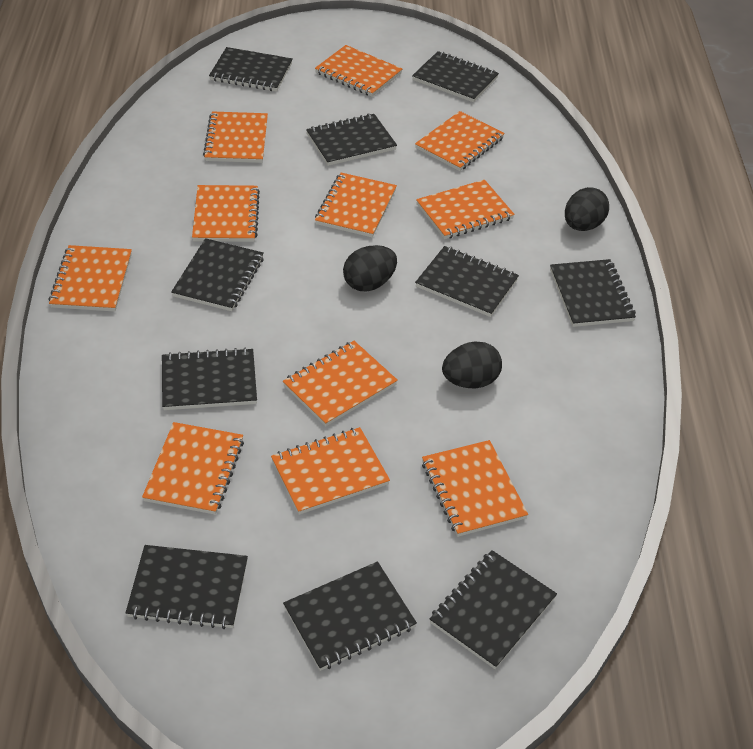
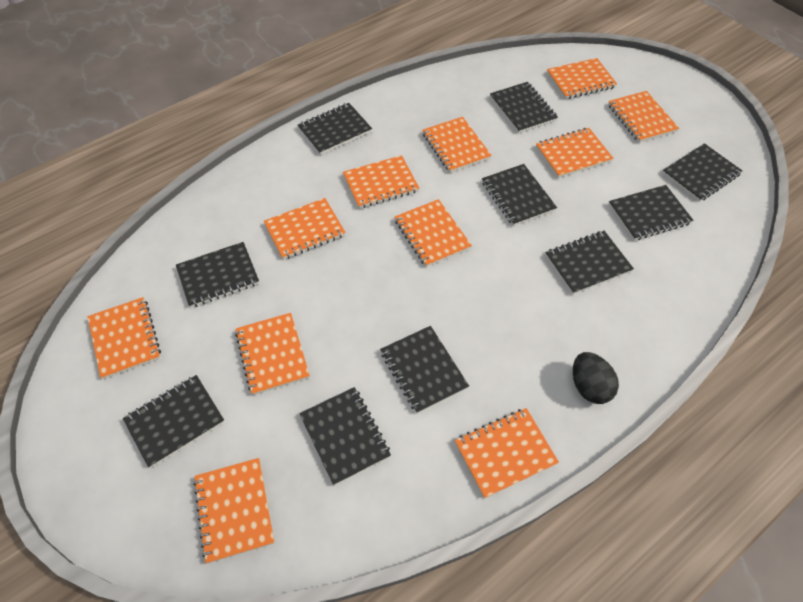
black egg: [343,245,397,291] [442,341,502,388] [565,187,609,231] = 3 -> [573,352,619,404] = 1

